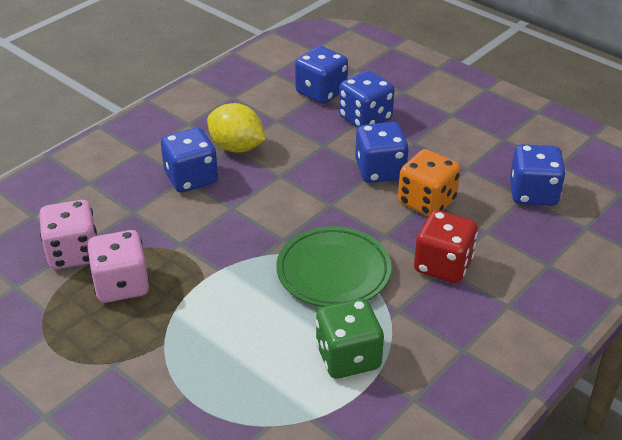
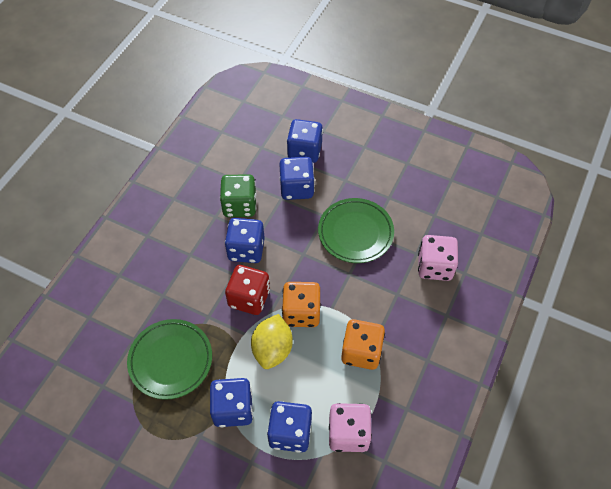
green plate: [276,226,392,307] = 1 -> [127,319,212,400] [318,198,394,263] = 2
orange dice: [398,149,461,216] = 1 -> [282,282,321,327] [341,319,385,370] = 2

